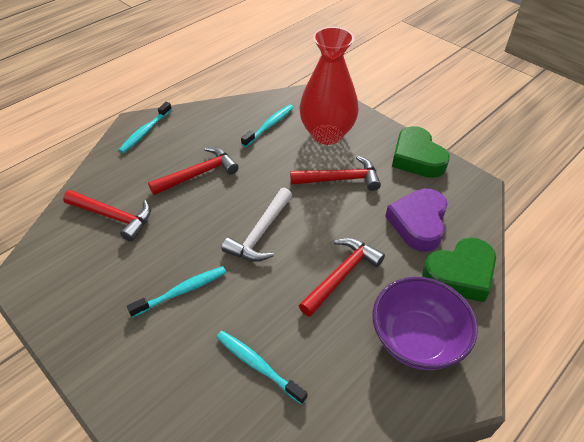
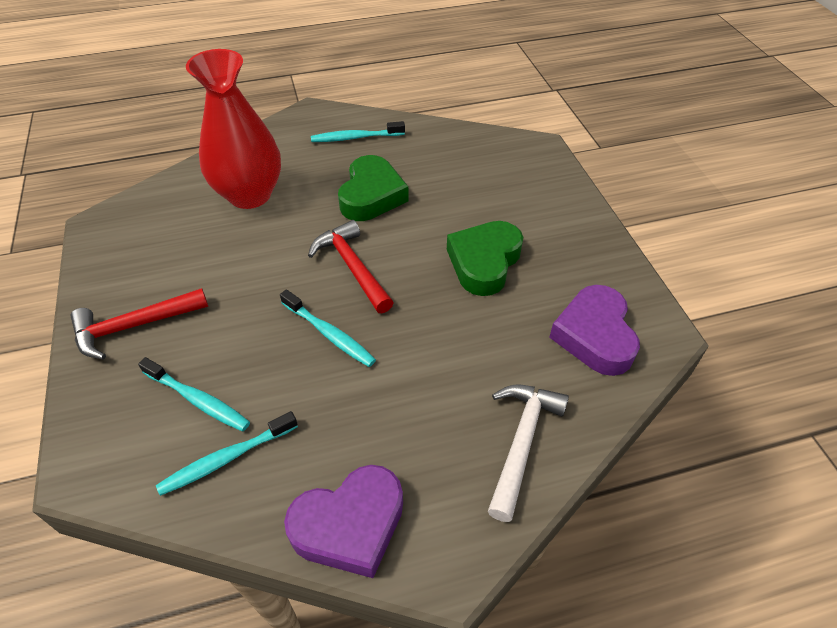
purple bowl: [372,277,478,370] = 1 -> none = 0
purple heart: [385,188,448,252] = 1 -> [284,465,403,578] [549,285,640,376] = 2
red hammer: [63,190,151,242] [148,147,239,195] [290,156,381,191] [298,238,385,317] = 4 -> [71,288,208,360] [308,220,394,313] = 2

